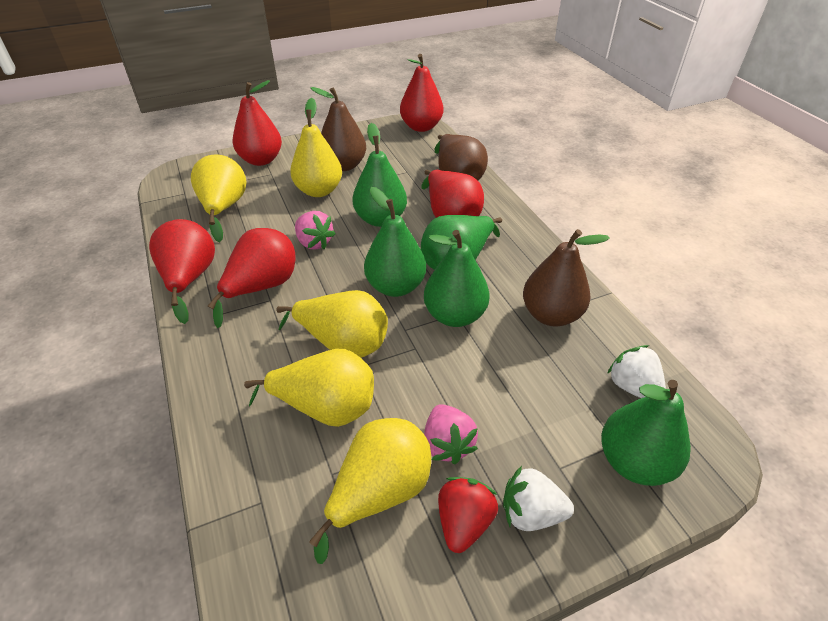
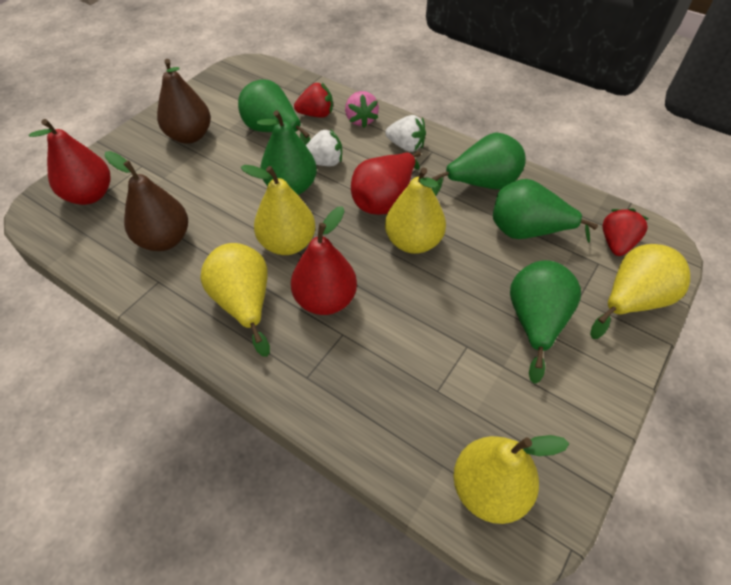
brown pear: [310,87,366,171] [435,134,488,181] [523,229,610,326] = 3 -> [105,151,188,251] [157,59,211,144] = 2
pink strawberry: [295,211,335,249] [424,404,478,464] = 2 -> [345,91,379,128] = 1
red pear: [149,219,215,324] [208,228,295,328] [233,80,282,166] [400,54,443,132] [422,170,484,218] = 5 -> [29,119,110,205] [291,206,357,315] [351,151,421,215] = 3
red strawberry: [438,477,498,553] = 1 -> [294,83,333,118] [602,209,648,256] = 2

